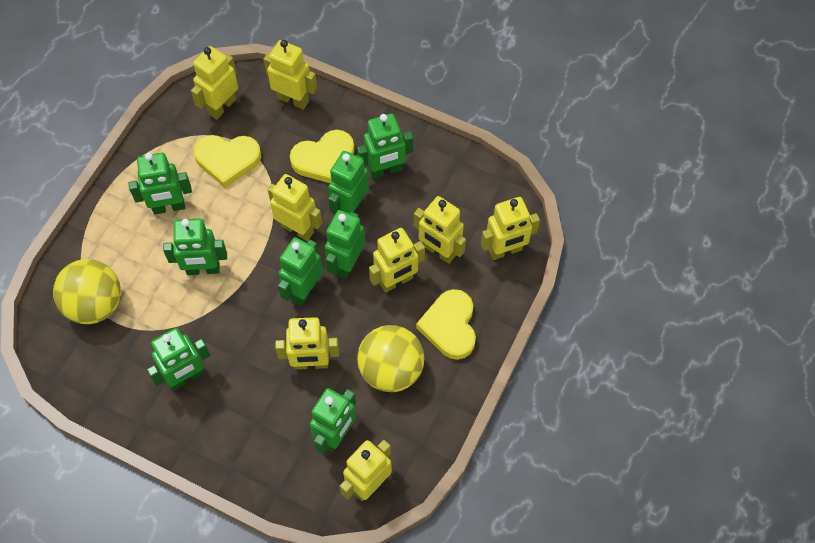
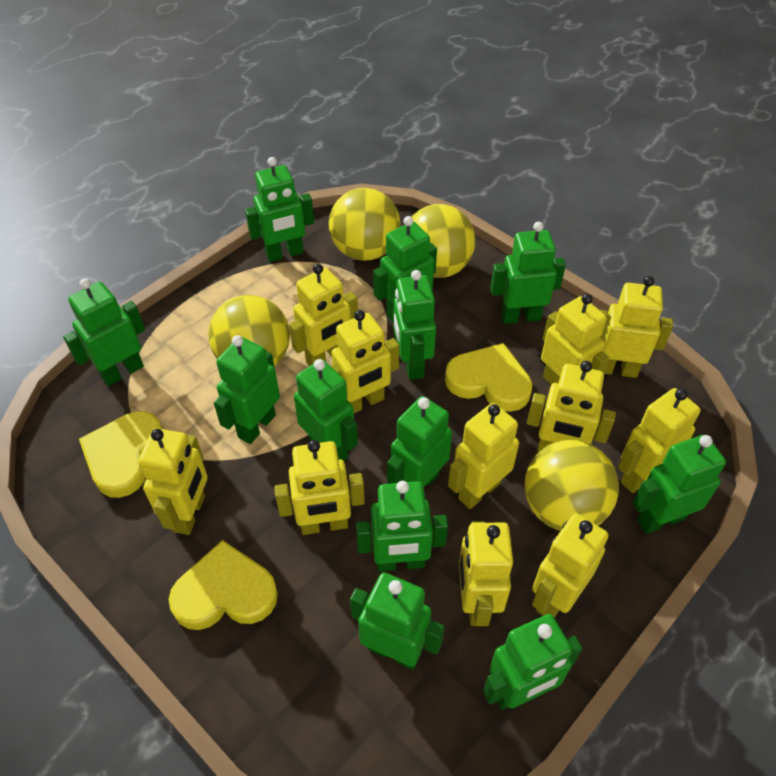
green robot: [129,153,192,215] [147,328,210,390] [163,219,227,275] [278,237,323,306] [310,388,356,454] [325,210,365,279] [328,151,369,214] [357,113,414,179] = 8 -> [63,278,145,386] [214,335,280,444] [245,157,314,262] [294,359,358,461] [350,572,445,670] [356,481,448,572] [373,216,437,323] [387,396,452,487] [393,270,436,380] [483,614,582,710] [490,222,566,324] [633,435,726,534] = 12
yellow ball: [53,259,121,324] [357,325,425,392] = 2 -> [208,295,290,367] [329,188,400,261] [412,204,475,278] [525,440,619,531] = 4
yellow robot: [191,46,238,120] [264,40,317,110] [268,174,322,241] [275,317,339,370] [340,440,392,501] [369,228,425,293] [414,196,466,264] [481,197,540,260] = 8 -> [138,428,208,535] [274,440,365,535] [289,264,358,366] [331,310,399,413] [448,403,519,509] [459,521,513,626] [527,361,616,452] [532,513,608,618] [541,294,610,385] [600,276,673,378] [618,388,701,493] = 11

